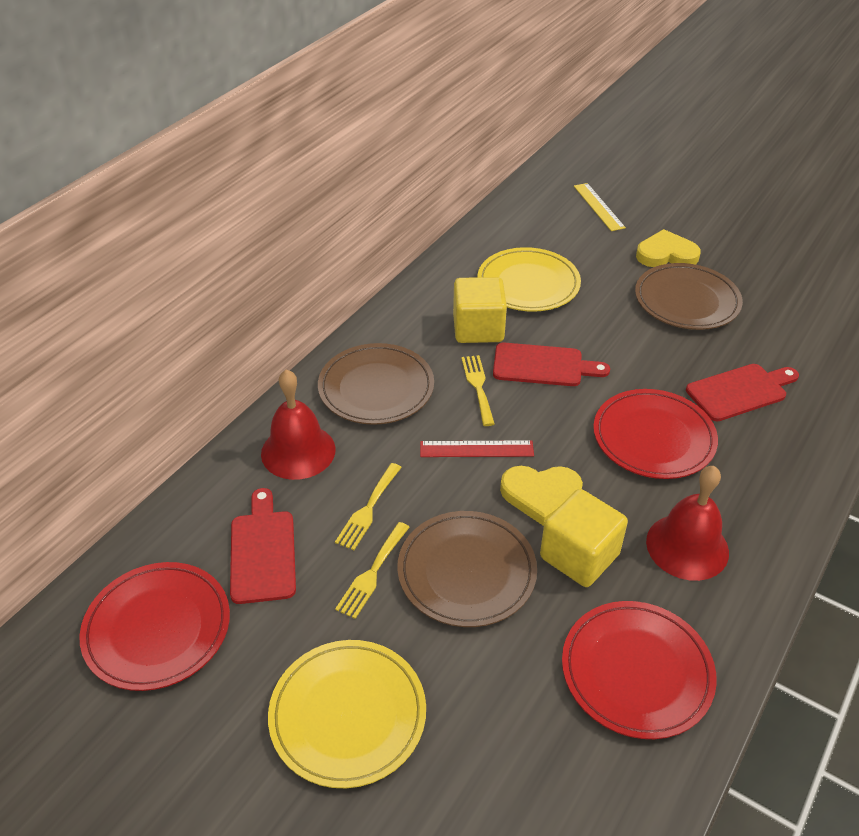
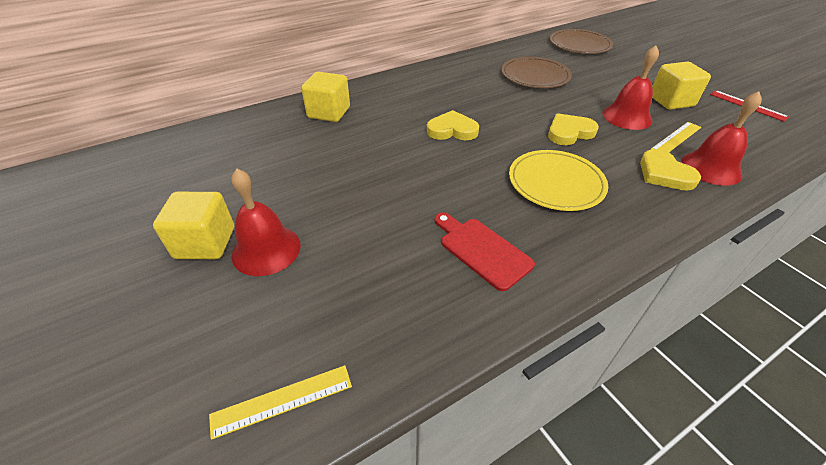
brown plate: [318,343,434,425] [397,511,537,627] [635,263,743,330] = 3 -> [501,57,572,88] [550,29,613,54] = 2
red bell: [261,369,336,480] [646,466,729,581] = 2 -> [231,168,301,276] [603,45,659,130] [681,91,762,186] = 3
red cutting board: [230,488,296,604] [493,343,610,386] [686,364,799,421] = 3 -> [435,213,535,291] = 1
red plate: [79,562,230,691] [562,601,717,739] [593,389,718,479] = 3 -> none = 0
yellow cube: [453,277,507,343] [540,489,628,587] = 2 -> [153,192,234,259] [301,72,350,122] [652,62,711,110] = 3
yellow fork: [335,463,402,550] [335,522,410,619] [461,355,495,426] = 3 -> none = 0
yellow heart: [500,466,583,526] [636,229,701,267] = 2 -> [427,110,479,140] [548,113,599,145] [640,149,701,190] = 3
yellow plate: [268,640,426,788] [477,247,581,312] = 2 -> [509,150,608,211] = 1
yellow ruler: [574,183,626,231] = 1 -> [209,365,352,440] [651,122,701,152] = 2

